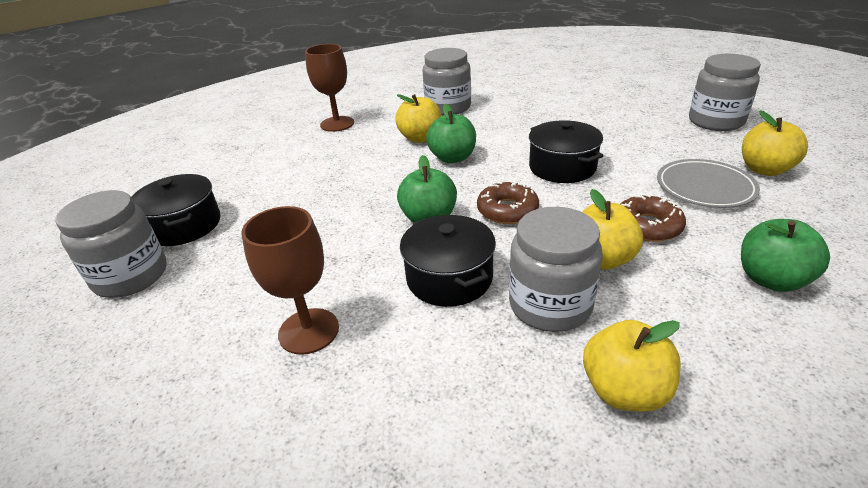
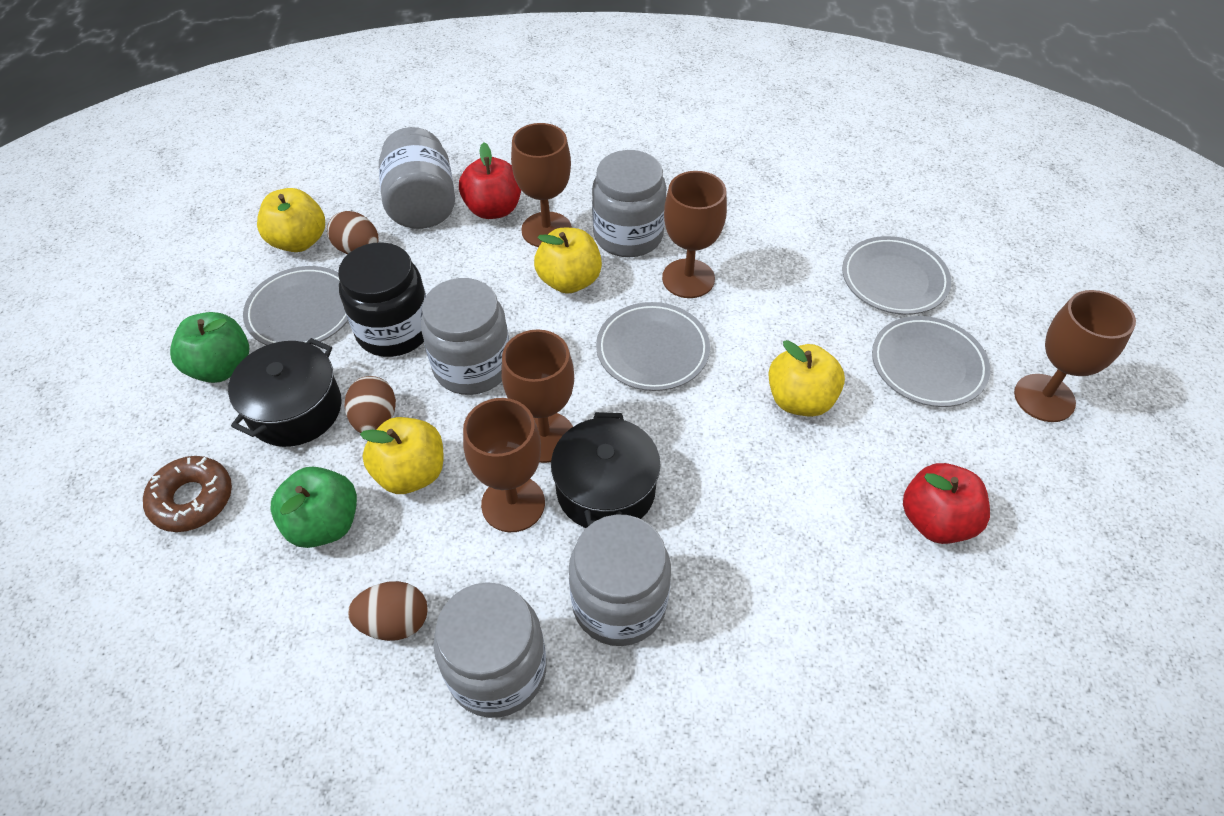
black jar: none = 0 -> [338,242,426,357] = 1
black pot: [131,174,220,246] [400,215,496,307] [529,120,603,183] = 3 -> [228,338,342,447] [551,412,661,528] = 2
brown donut: [477,181,539,224] [620,194,686,242] = 2 -> [143,456,232,532] = 1
brown egg: none = 0 -> [327,211,379,254] [344,376,396,433] [348,581,428,641] = 3
brown goblet: [241,206,339,355] [305,44,354,132] = 2 -> [463,398,545,532] [501,329,574,463] [511,123,572,247] [662,171,727,298] [1014,290,1136,422] = 5
green apple: [397,155,457,223] [426,103,476,163] [741,219,830,292] = 3 -> [170,312,250,383] [270,467,357,548] = 2
grey jar: [55,190,167,298] [423,48,471,116] [509,207,603,332] [689,54,761,131] = 4 -> [379,127,455,229] [421,278,509,395] [433,582,546,718] [569,514,671,646] [592,150,667,257] = 5
grey plate: [657,159,760,208] = 1 -> [243,266,348,345] [596,302,710,391] [842,236,951,315] [872,316,990,407] = 4
red apple: none = 0 -> [459,142,521,219] [903,463,990,544] = 2

